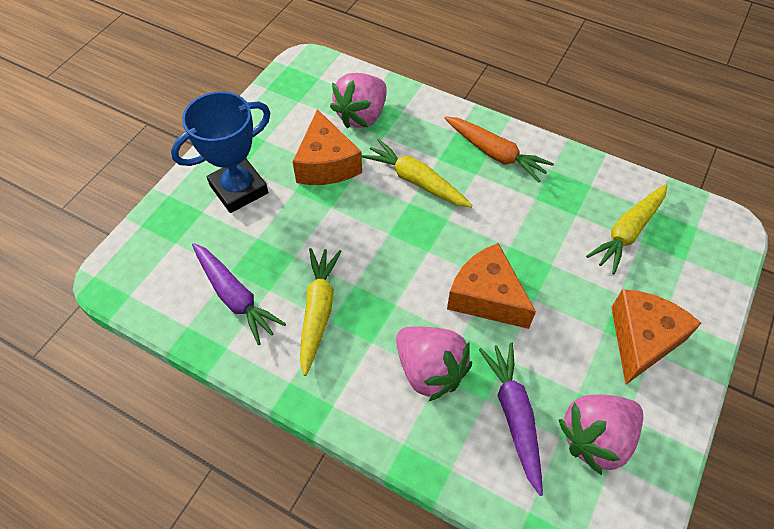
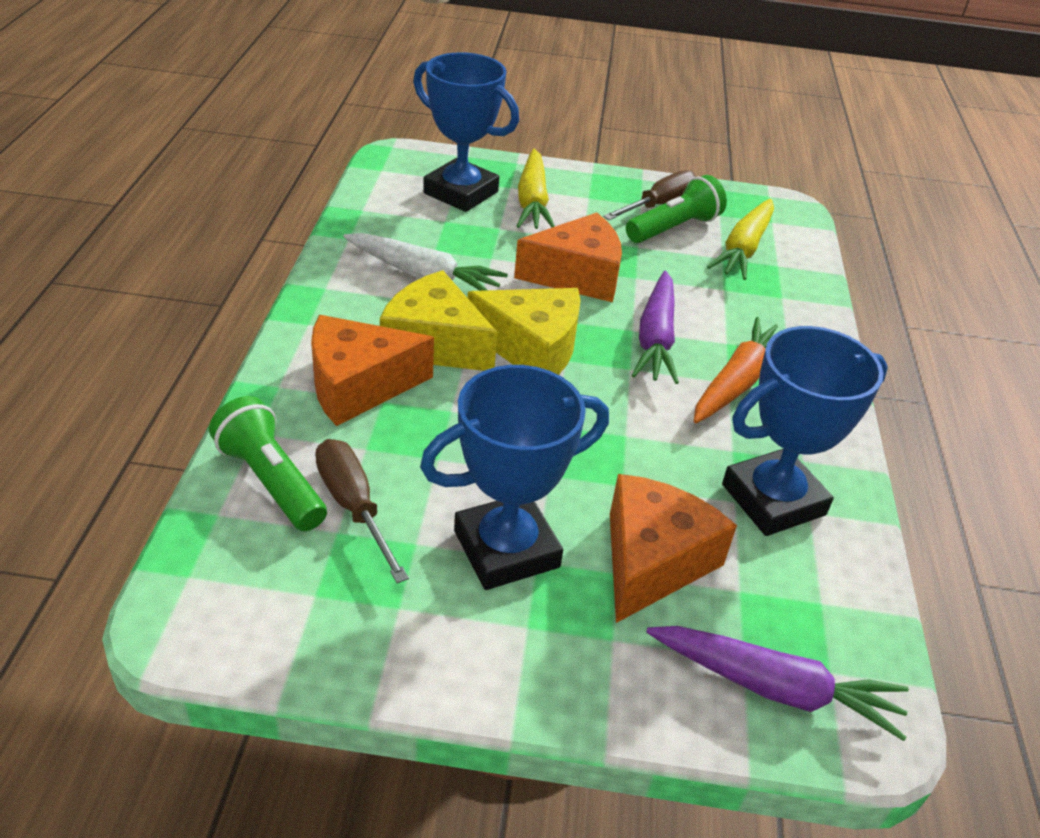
blue trophy: [171,91,270,213] = 1 -> [413,52,519,212] [420,365,609,590] [722,326,888,536] = 3
brown screwdriver: none = 0 -> [315,439,409,583] [603,170,697,220] = 2
green flashlight: none = 0 -> [209,396,327,531] [626,175,727,243] = 2
pink strawberry: [330,73,387,128] [396,326,472,401] [559,395,643,475] = 3 -> none = 0
white carrot: none = 0 -> [343,233,508,291] = 1
yellow carrot: [300,248,342,376] [362,139,473,207] [586,184,668,274] = 3 -> [517,149,555,229] [707,199,774,280] = 2
yellow cheese: none = 0 -> [380,270,497,371] [467,288,581,375] = 2

